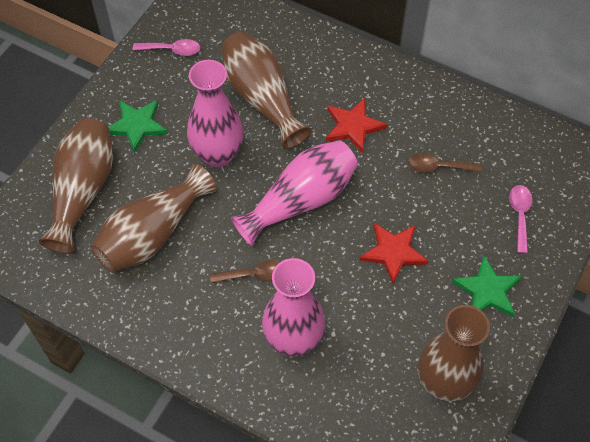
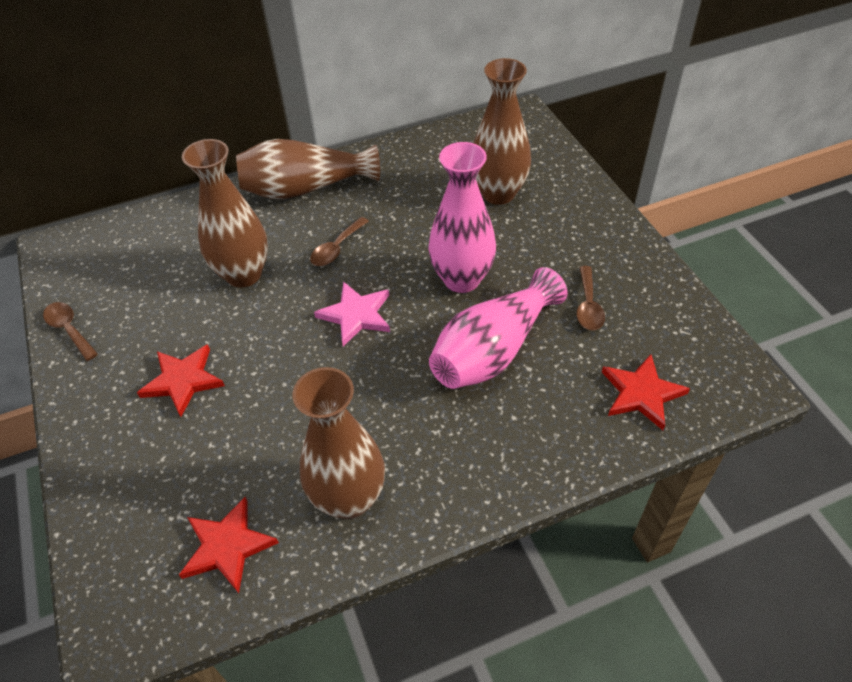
brown spoon: [210,260,281,283] [408,153,481,173] = 2 -> [43,302,98,361] [310,217,369,266] [577,266,605,330] = 3
green star: [109,100,168,154] [452,255,522,317] = 2 -> none = 0
pink spoon: [133,39,200,56] [509,185,533,253] = 2 -> none = 0
pink star: none = 0 -> [314,281,390,346] = 1
pink vase: [187,60,244,167] [231,140,358,246] [262,258,325,357] = 3 -> [428,142,496,293] [429,267,567,389] = 2
red star: [326,98,387,153] [359,223,429,284] = 2 -> [137,344,225,417] [179,497,279,593] [602,354,690,430] = 3

